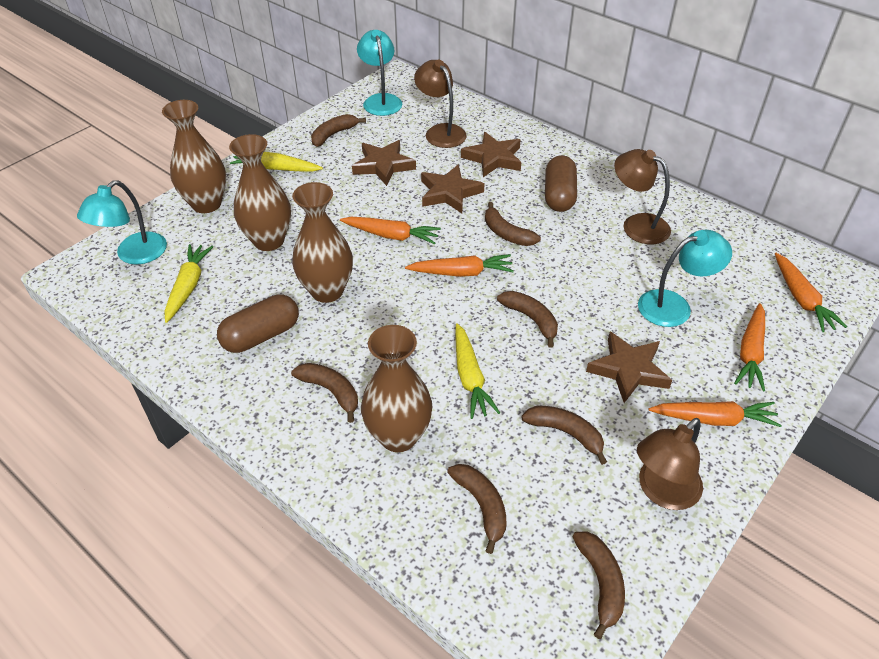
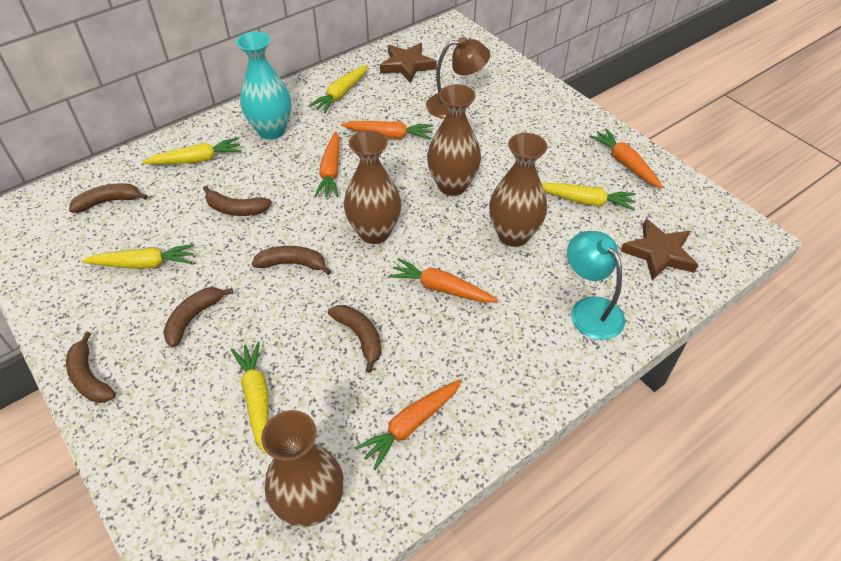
brown banana: [291,363,358,423] [311,114,366,147] [447,464,507,554] [485,202,541,246] [497,291,558,348] [521,406,607,465] [573,531,625,639] = 7 -> [66,332,116,403] [69,184,148,213] [163,287,233,348] [203,186,272,216] [252,246,331,275] [328,305,382,373] = 6
brown capsule: [217,294,299,353] [545,155,577,212] = 2 -> none = 0
brown lamp: [414,60,467,148] [614,149,671,244] [637,418,703,510] = 3 -> [426,37,490,119] = 1
brown star: [352,140,416,186] [421,164,484,213] [461,132,521,177] [586,332,672,403] = 4 -> [380,43,437,83] [621,219,698,281] = 2
turquoise lamp: [77,180,167,265] [357,30,402,116] [638,230,732,327] = 3 -> [567,231,625,340] = 1
turquoise vase: none = 0 -> [236,31,291,140] = 1
yellow carrot: [164,244,213,323] [230,152,323,172] [455,323,500,419] = 3 -> [81,244,194,269] [143,137,242,164] [231,341,269,453] [308,65,368,113] [542,183,636,210] = 5

